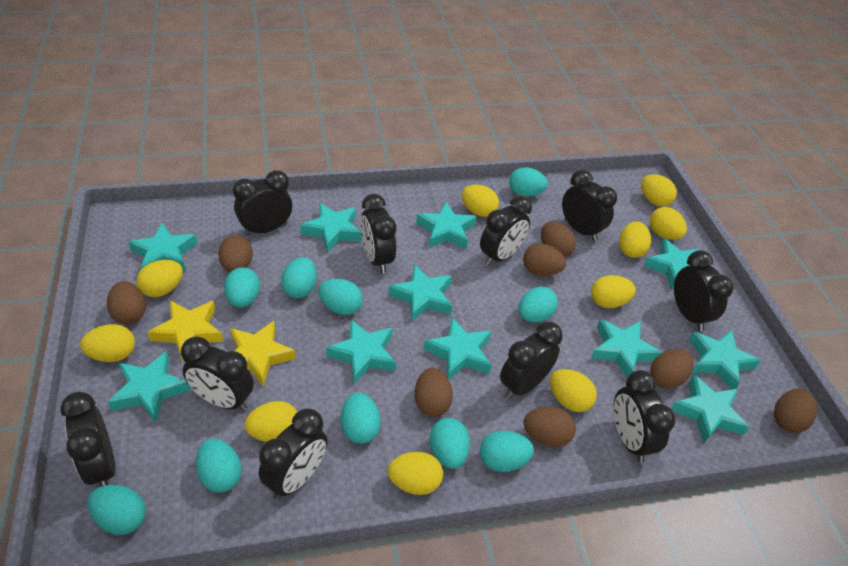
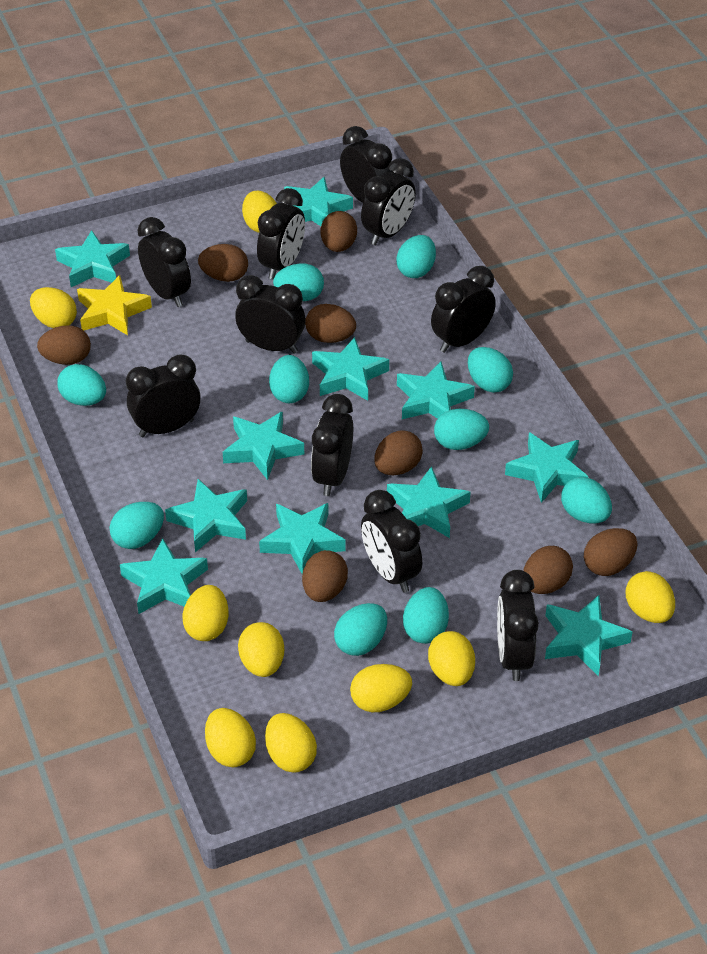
yellow egg: [80,324,135,362] [137,260,183,297] [244,401,297,442] [388,452,443,495] [462,185,499,217] [550,369,597,412] [591,275,636,308] [619,221,651,258] [641,174,677,207] [650,207,687,240] = 10 -> [30,287,77,328] [182,585,228,641] [205,708,256,767] [238,622,284,677] [242,191,277,233] [265,713,317,773] [350,664,412,712] [428,631,475,686] [626,571,675,623] = 9
yellow star: [148,301,223,362] [230,321,296,386] = 2 -> [77,275,152,335] = 1

